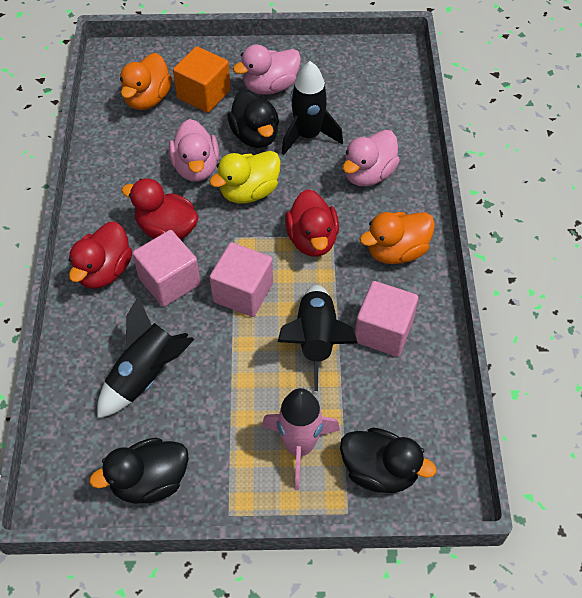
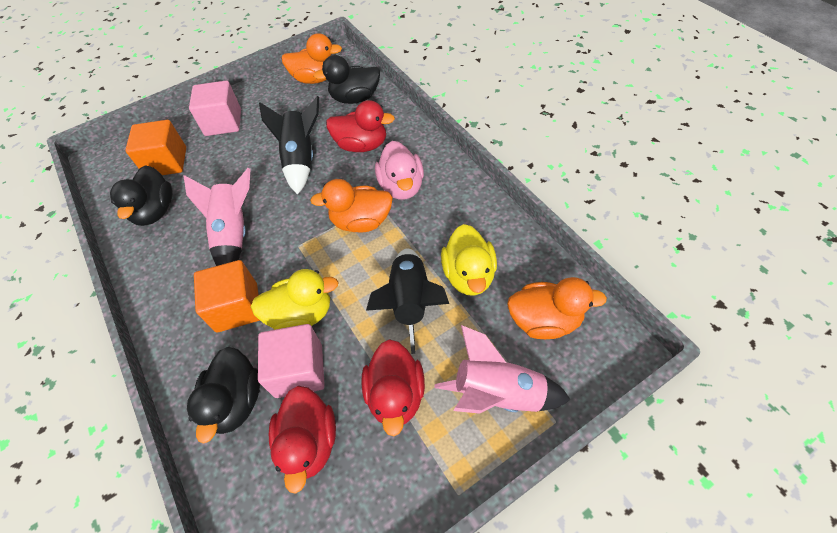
black rocket: [97,296,194,419] [278,285,358,391] [281,61,343,155] = 3 -> [259,96,319,195] [366,248,449,354] = 2
orange cube: [173,46,231,113] = 1 -> [125,120,186,175] [194,260,260,332] = 2
orange duck: [120,53,172,110] [360,212,435,264] = 2 -> [282,33,342,84] [310,179,393,233] [507,277,607,339] = 3
pink cube: [132,230,201,307] [210,242,273,317] [355,281,418,357] = 3 -> [189,81,241,136] [258,324,325,398] = 2
pink duck: [169,119,219,182] [233,45,301,95] [343,130,400,186] = 3 -> [375,141,424,200] = 1
pink rocket: [262,388,340,490] = 1 -> [183,168,250,266] [434,325,571,414] = 2
yellow duck: [209,151,281,204] = 1 -> [251,269,339,330] [441,224,497,296] = 2

